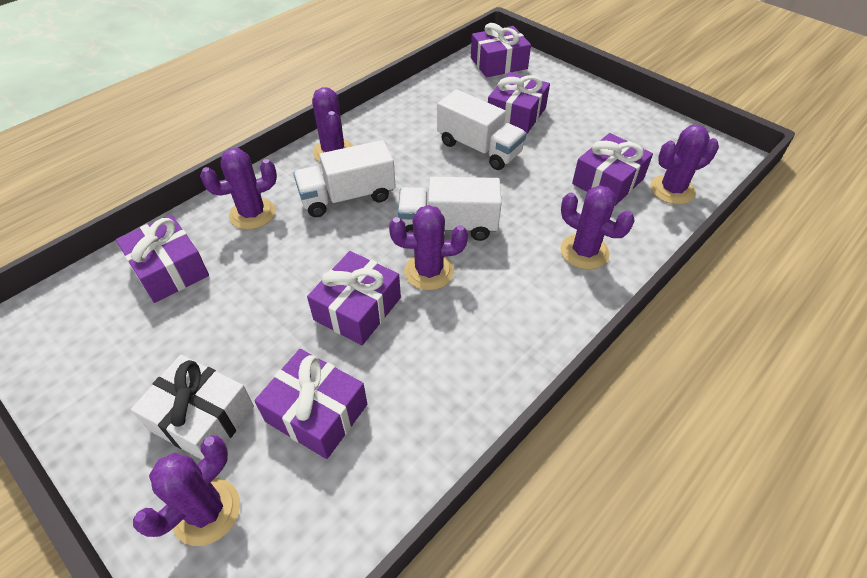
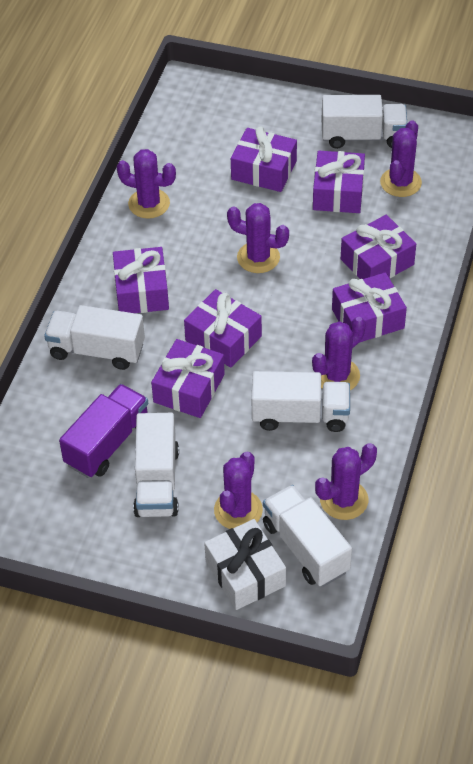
purple gift: [116,214,209,303] [254,349,367,459] [307,251,401,345] [471,23,531,78] [488,72,550,134] [572,133,653,206] = 6 -> [113,247,169,313] [151,339,225,418] [184,289,262,368] [231,127,297,192] [313,151,365,213] [332,272,407,343] [341,215,416,279] = 7
purple truck: none = 0 -> [59,384,148,478] = 1
white truck: [294,140,396,217] [398,177,502,241] [437,89,526,170] = 3 -> [44,305,145,370] [133,413,179,517] [251,371,350,432] [263,485,352,587] [322,95,407,149] = 5

